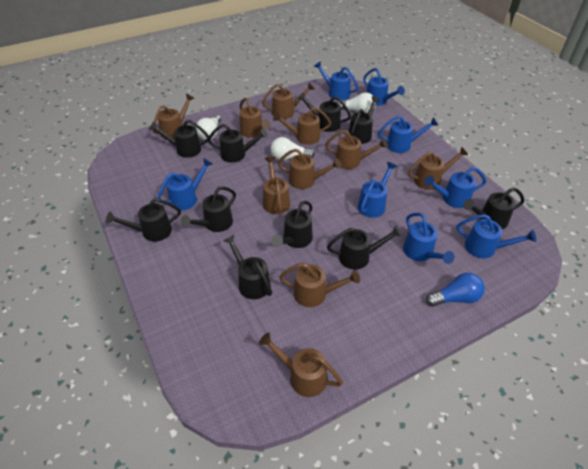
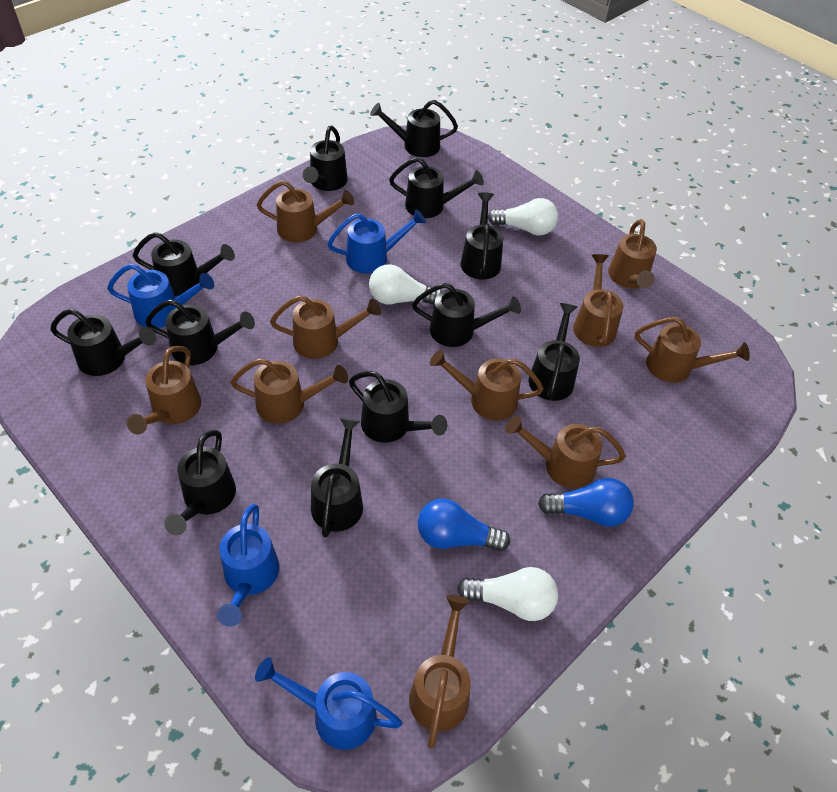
black watering can: [106,198,181,241] [149,120,209,158] [181,186,236,232] [208,124,268,163] [223,235,272,299] [271,201,313,248] [298,93,351,132] [327,225,402,270] [349,96,380,144] [463,187,524,229] = 10 -> [50,309,156,376] [133,232,235,297] [145,299,255,365] [164,430,236,535] [303,126,348,191] [311,418,363,537] [349,371,447,443] [370,100,458,157] [389,157,484,218] [412,283,521,347] [460,192,503,279] [528,303,580,401] = 12
blue light bulb: [426,273,485,307] = 1 -> [418,499,510,551] [538,478,634,527] = 2
blue watering can: [157,158,213,210] [314,61,358,100] [358,162,397,218] [363,68,405,106] [378,116,439,153] [403,213,454,264] [424,167,486,208] [457,214,536,258] = 8 -> [107,264,214,328] [217,504,279,627] [255,657,402,750] [327,209,426,274] = 4

